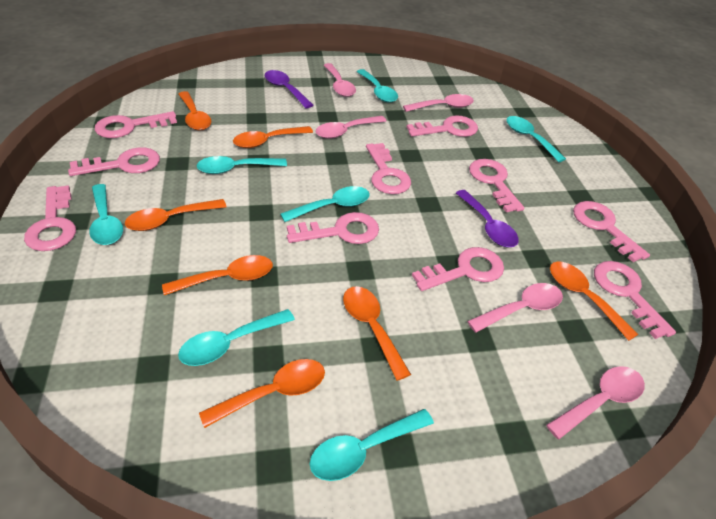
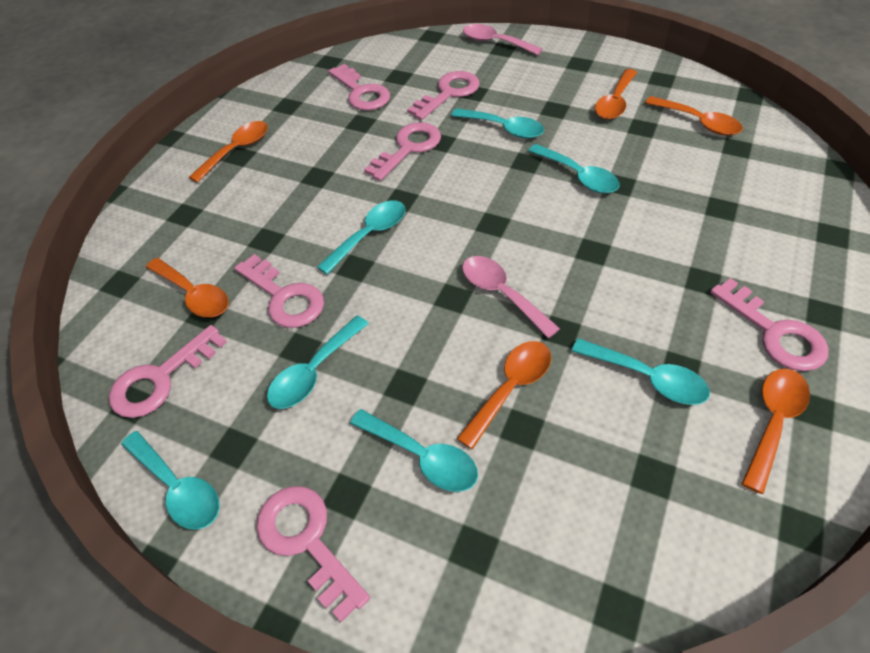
orange spoon: [125,199,227,231] [162,255,273,295] [178,91,211,130] [199,359,325,428] [233,126,313,148] [343,286,411,381] [550,261,638,341] = 7 -> [146,258,229,317] [189,121,268,183] [457,341,551,449] [595,69,637,120] [645,96,743,135] [742,369,810,494] = 6
pink key: [24,185,76,251] [68,147,160,176] [95,111,177,138] [287,212,379,244] [366,143,411,194] [406,116,478,137] [412,247,504,291] [469,159,524,212] [573,201,650,262] [594,261,676,339] = 10 -> [109,325,227,418] [234,254,324,328] [256,486,370,622] [328,64,390,110] [364,122,441,181] [407,71,480,120] [710,278,829,371] = 7
pink spoon: [316,116,386,139] [323,63,356,97] [403,94,474,112] [467,283,563,333] [546,366,645,439] = 5 -> [462,256,560,338] [463,24,543,55] = 2
purple spoon: [265,70,313,109] [456,190,519,247] = 2 -> none = 0

